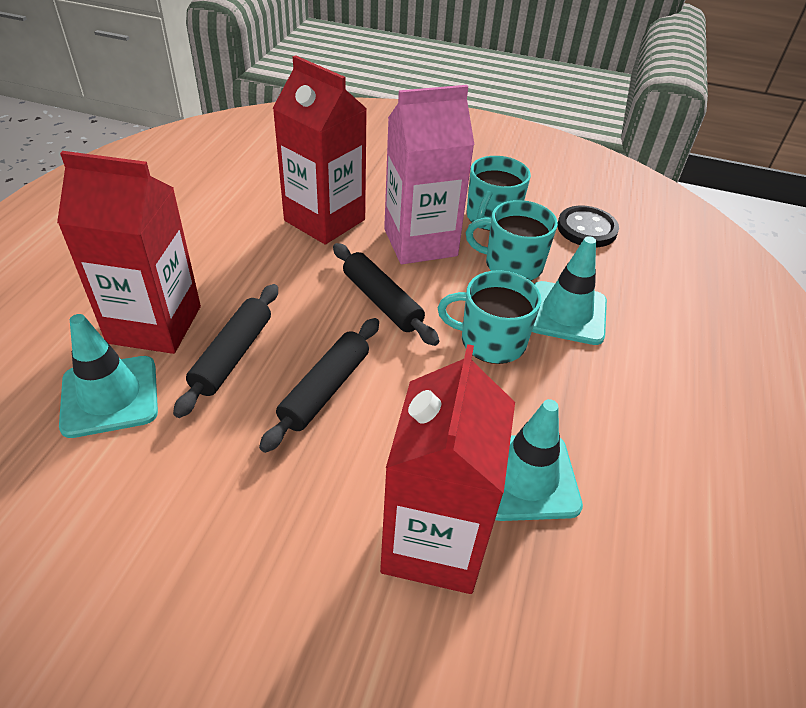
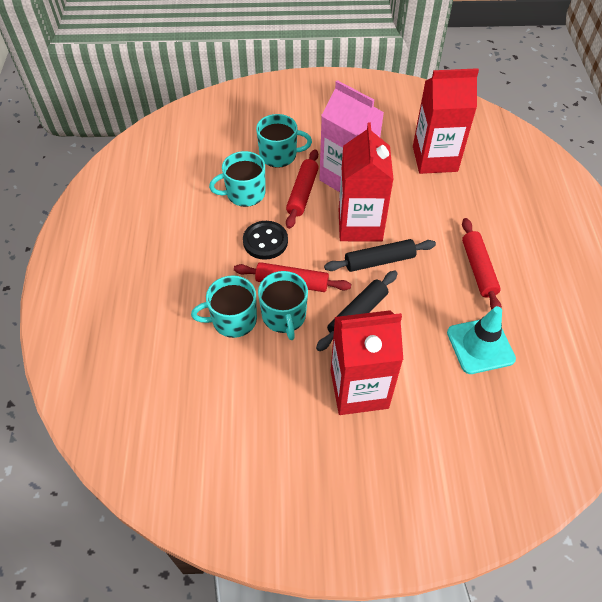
black rolling pin: [173,284,278,418] [259,318,379,453] [333,243,439,346] = 3 -> [316,270,398,351] [324,239,436,272] = 2
red rolling pin: none = 0 -> [234,262,351,292] [286,149,319,229] [462,218,502,309] = 3
turquoise mug: [438,270,541,364] [466,156,531,231] [466,200,558,281] = 3 -> [191,275,257,338] [209,151,265,207] [256,114,312,168] [258,271,308,340] = 4
turquoise traffic cone: [59,314,158,438] [495,399,583,521] [532,236,607,345] = 3 -> [447,306,516,374] = 1

